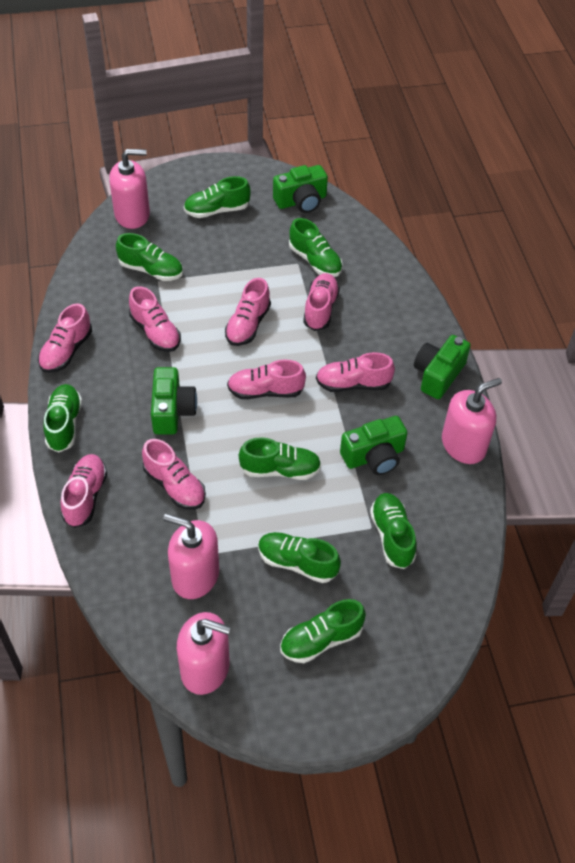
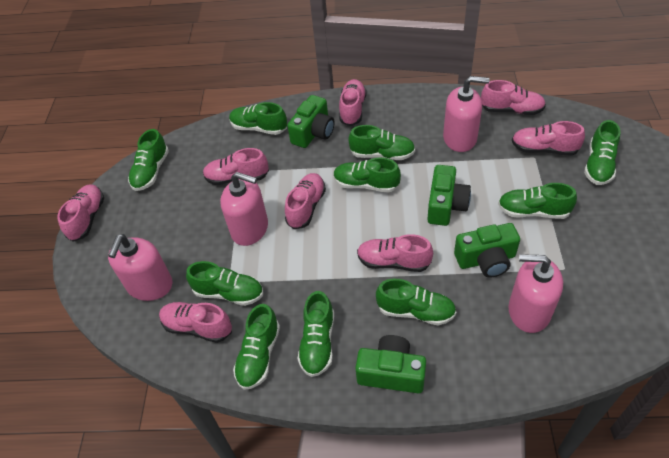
green shoe: [44,384,82,452] [116,233,183,281] [184,176,251,218] [239,437,321,480] [258,532,341,583] [280,599,366,663] [289,218,343,277] [370,493,417,569] = 8 -> [128,129,169,191] [186,261,263,306] [229,102,287,135] [233,304,280,390] [297,291,334,377] [333,157,401,193] [348,125,415,160] [376,279,456,326] [498,183,577,219] [584,120,621,185] = 10

